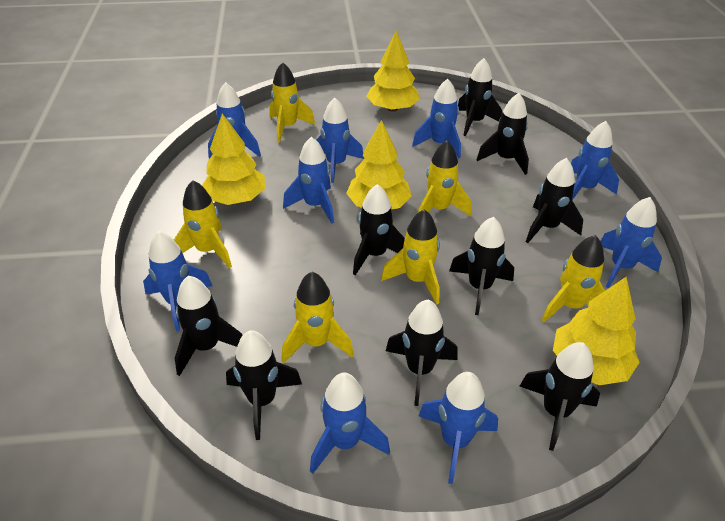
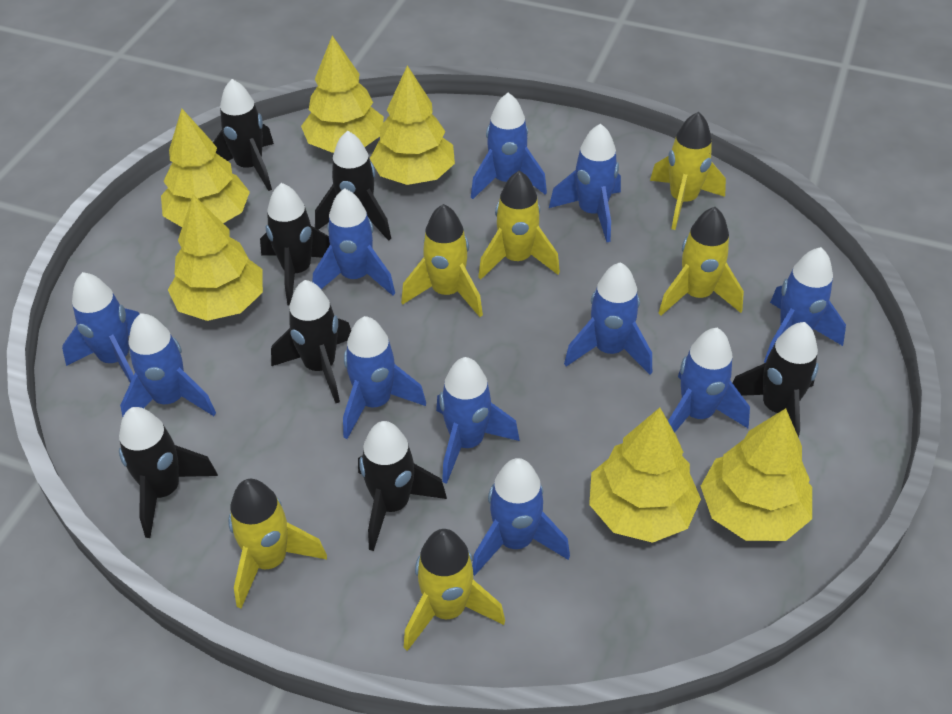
black rocket: [175,275,243,376] [226,330,302,440] [353,184,405,276] [386,300,458,406] [449,217,514,315] [458,58,502,136] [477,93,529,175] [520,342,600,451] [526,158,583,243] = 9 -> [119,407,218,538] [213,79,274,191] [260,183,330,305] [271,280,351,403] [315,131,391,241] [358,421,447,551] [732,322,819,438] = 7
blue rocket: [143,231,212,332] [208,82,261,159] [283,137,334,224] [310,373,390,474] [316,98,364,183] [412,79,461,159] [419,372,498,484] [571,121,619,200] [601,197,662,288] = 9 -> [62,272,139,383] [120,313,216,417] [313,188,395,296] [343,316,426,439] [436,357,520,484] [471,92,547,199] [472,458,570,576] [549,123,621,242] [564,262,652,375] [668,328,750,433] [764,247,846,363] = 11
yellow tree: [202,114,265,205] [346,120,412,210] [366,30,420,112] [553,277,640,385] = 4 -> [161,108,250,227] [168,195,263,321] [301,36,384,153] [370,65,455,185] [589,408,701,543] [701,408,812,541] = 6

